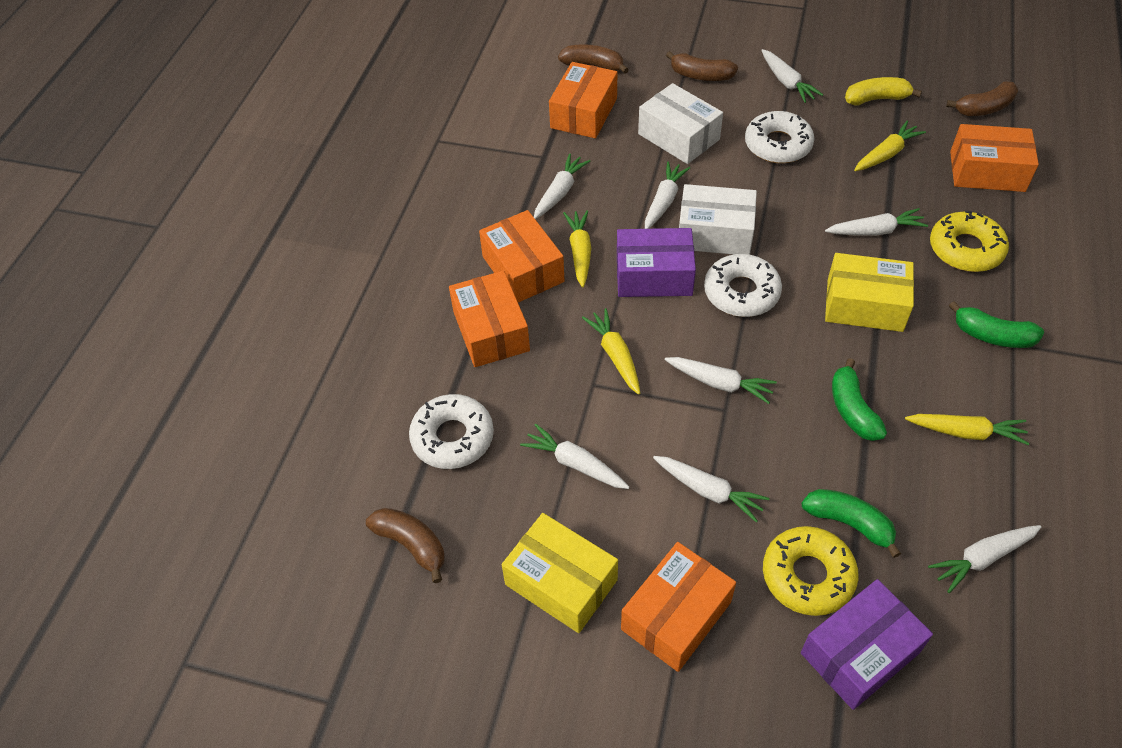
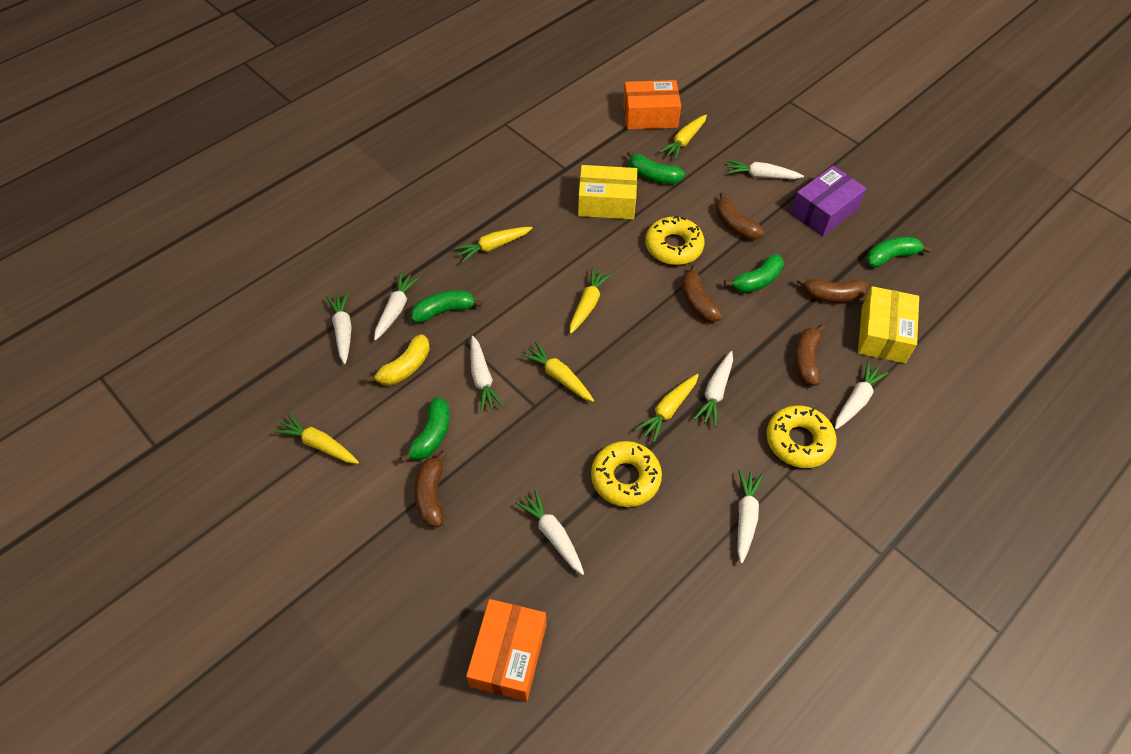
brown banana: [366,508,445,583] [558,44,629,74] [666,51,738,81] [946,81,1018,116] = 4 -> [414,450,447,527] [682,265,723,322] [715,192,764,240] [794,324,825,386] [796,277,869,303] = 5
green banana: [801,489,901,558] [832,358,887,441] [949,301,1044,348] = 3 -> [400,397,450,463] [411,290,483,323] [627,150,685,184] [724,254,784,293] [866,237,931,267] = 5
orange box: [449,271,530,367] [479,210,565,303] [549,62,617,138] [621,542,736,672] [950,124,1039,192] = 5 -> [466,599,546,701] [623,80,681,129] = 2
purple box: [617,228,696,297] [801,579,933,710] = 2 -> [790,166,867,236] = 1
white box: [638,83,723,164] [679,184,757,255] = 2 -> none = 0
white donut: [409,394,494,469] [704,254,782,317] [745,111,814,163] = 3 -> none = 0
yellow carrot: [563,210,591,287] [582,308,640,395] [854,121,926,171] [905,414,1029,445] = 4 -> [274,413,359,464] [454,227,532,262] [521,342,594,402] [570,268,612,334] [635,374,699,442] [659,115,707,160] = 6
yellow donut: [763,526,859,616] [930,210,1009,272] = 2 -> [591,441,662,507] [645,215,705,265] [766,405,837,468] = 3

